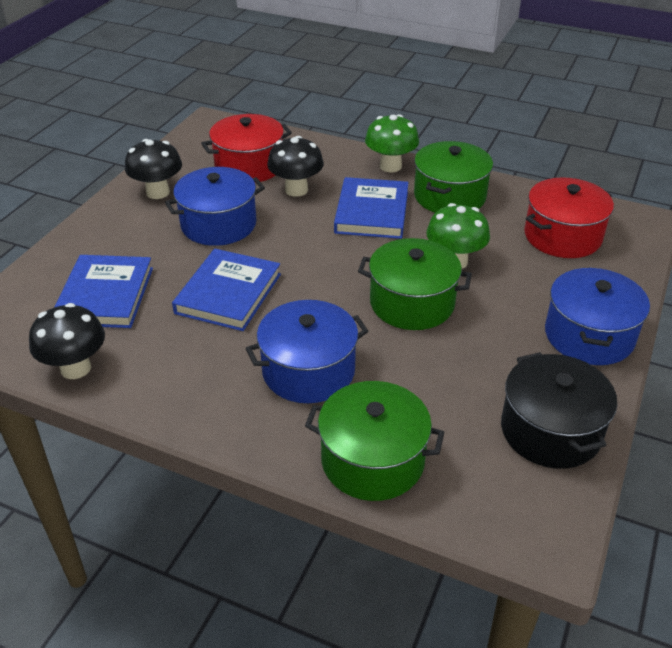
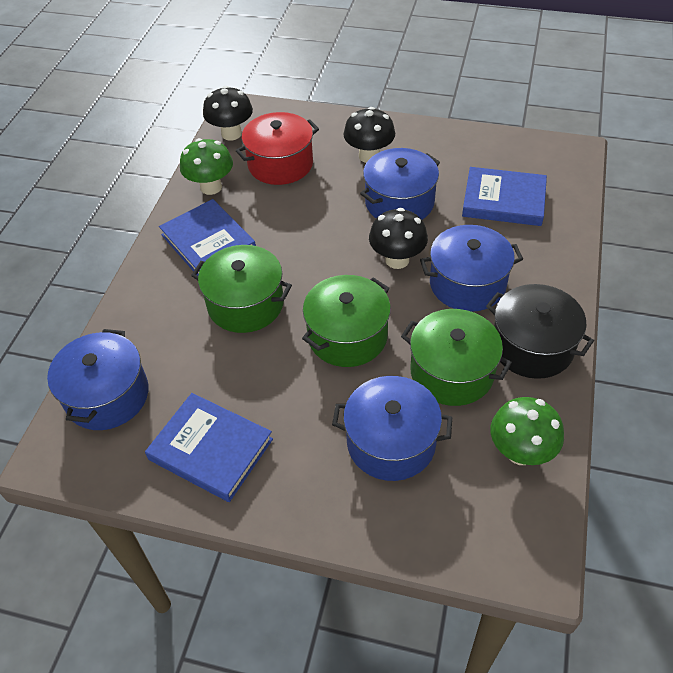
blue pot: [165,167,265,246] [246,300,368,403] [545,267,650,365] = 3 -> [47,329,148,430] [332,376,452,481] [360,148,440,220] [420,225,523,312] = 4
red pot: [201,114,292,183] [524,177,614,258] = 2 -> [236,112,319,185] = 1

